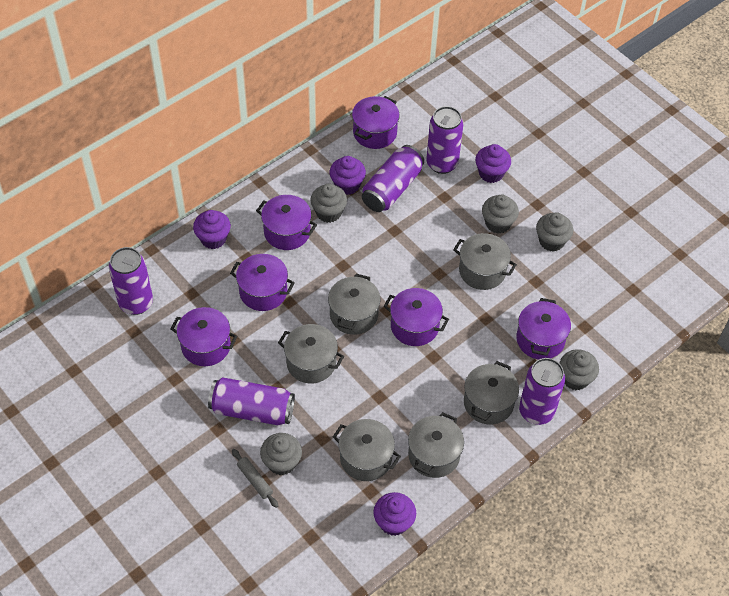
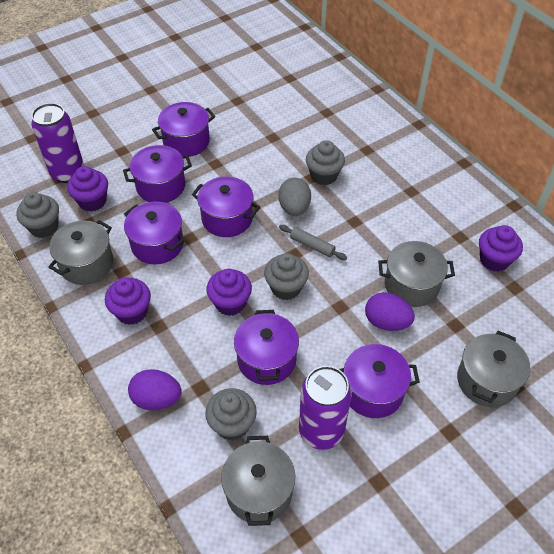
grey cupcake: [260,433,302,475] [310,184,347,223] [482,194,519,234] [536,212,573,252] [560,349,599,390] = 5 -> [17,192,59,238] [205,388,257,440] [264,253,309,300] [306,140,345,185] = 4
grey egg: none = 0 -> [278,177,311,216] = 1
grey pot: [278,324,344,384] [328,274,380,335] [333,419,401,481] [408,412,464,478] [453,233,517,290] [464,361,519,425] = 6 -> [48,220,113,285] [221,436,295,526] [378,241,455,307] [457,331,530,407] = 4
purple can: [109,247,153,315] [208,377,295,425] [362,145,424,212] [426,106,464,174] [519,358,565,425] = 5 -> [31,103,84,183] [299,366,352,450] = 2
purple egg: none = 0 -> [128,369,182,410] [365,292,415,331] = 2

